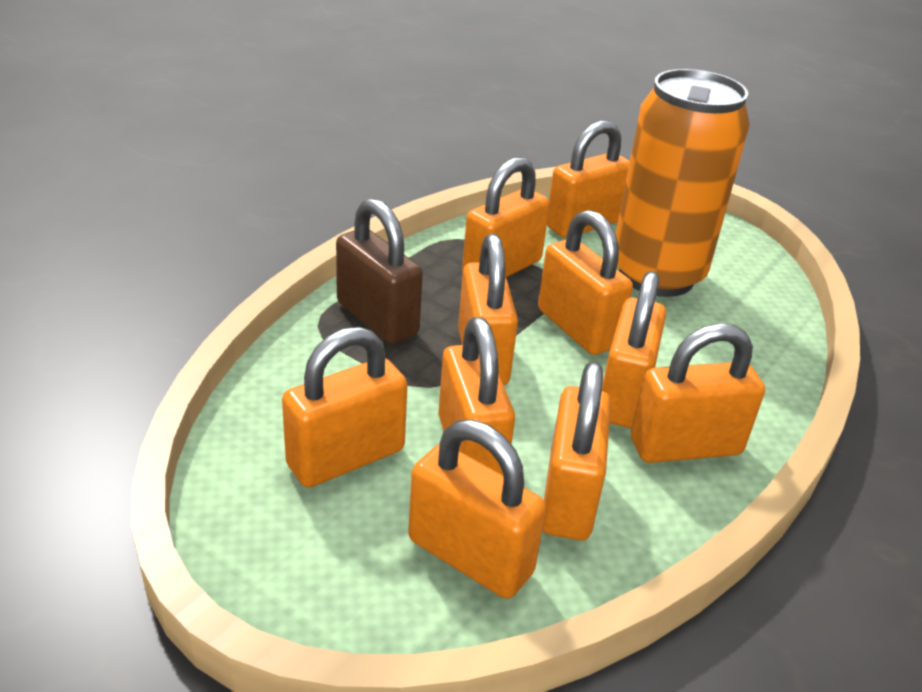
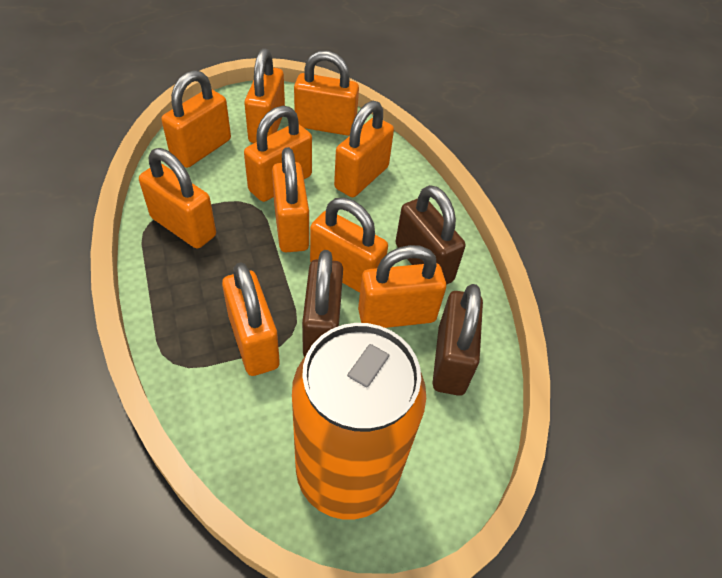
brown padlock: [336,198,423,344] = 1 -> [302,250,343,357] [395,185,466,285] [433,284,483,396] = 3

